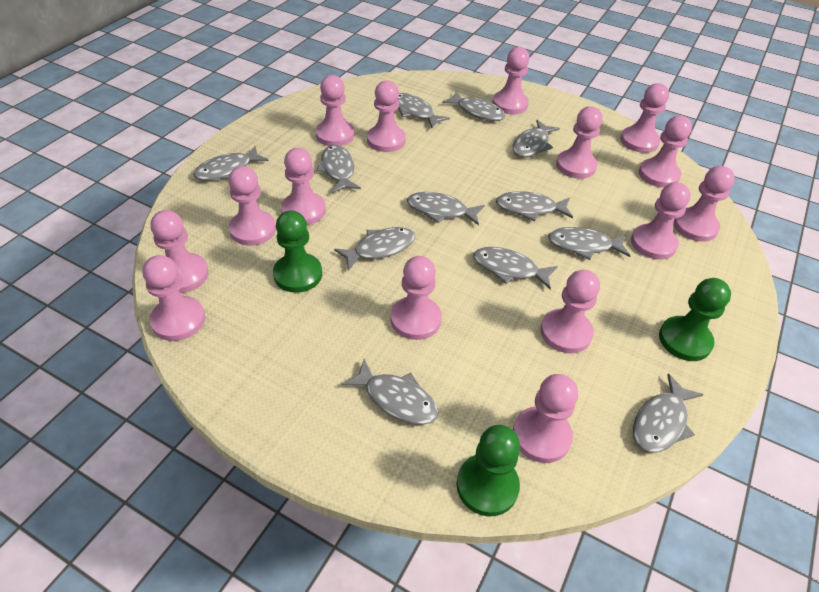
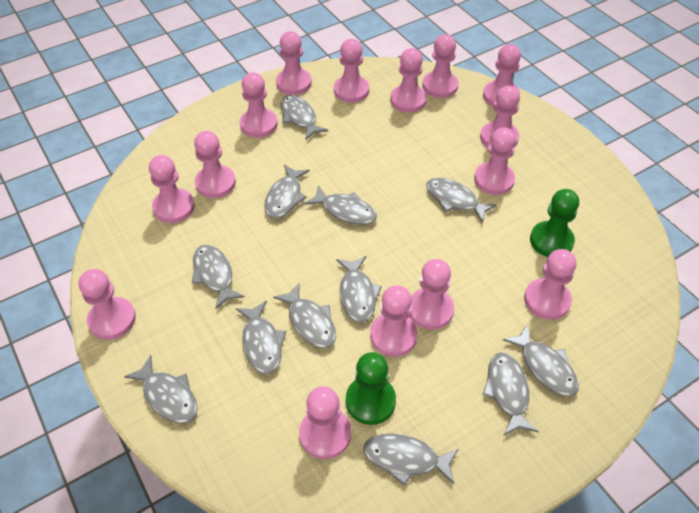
green pawn: [273,210,322,293] [457,425,520,517] [659,278,731,361] = 3 -> [346,352,396,425] [530,189,579,257] = 2

